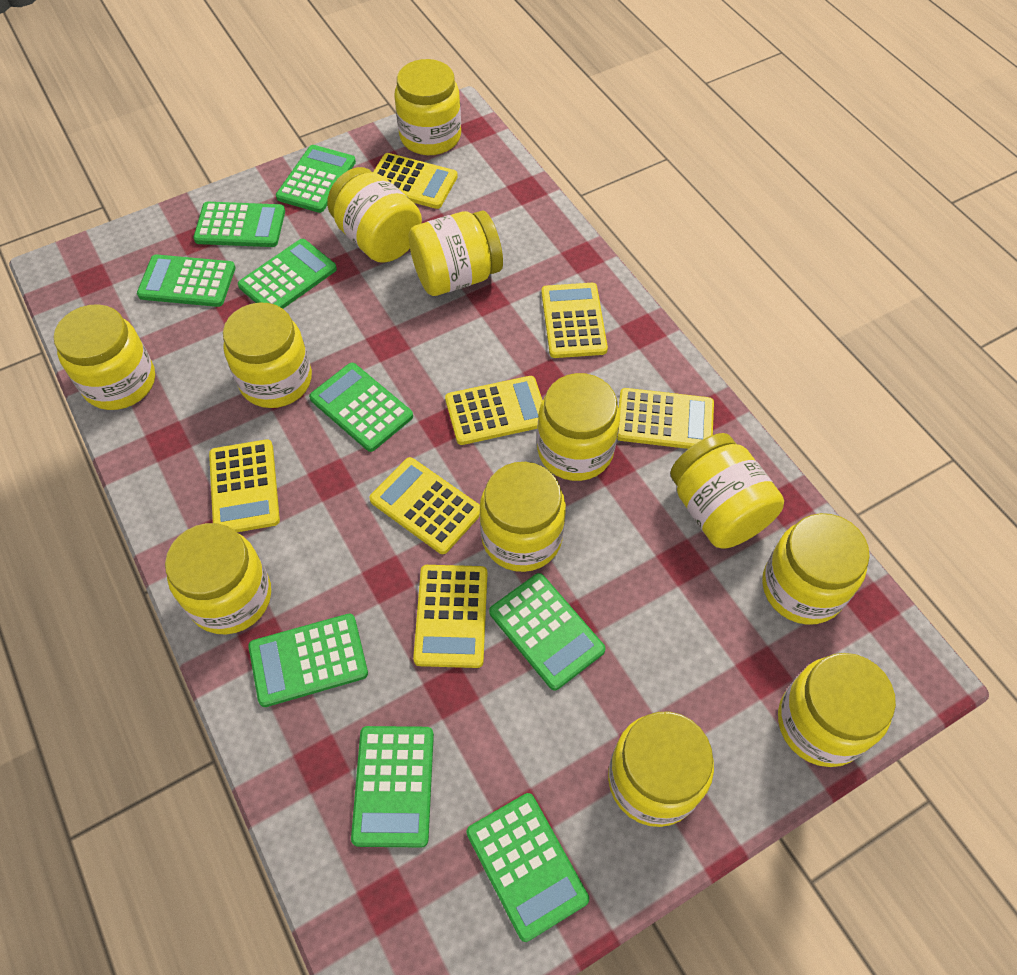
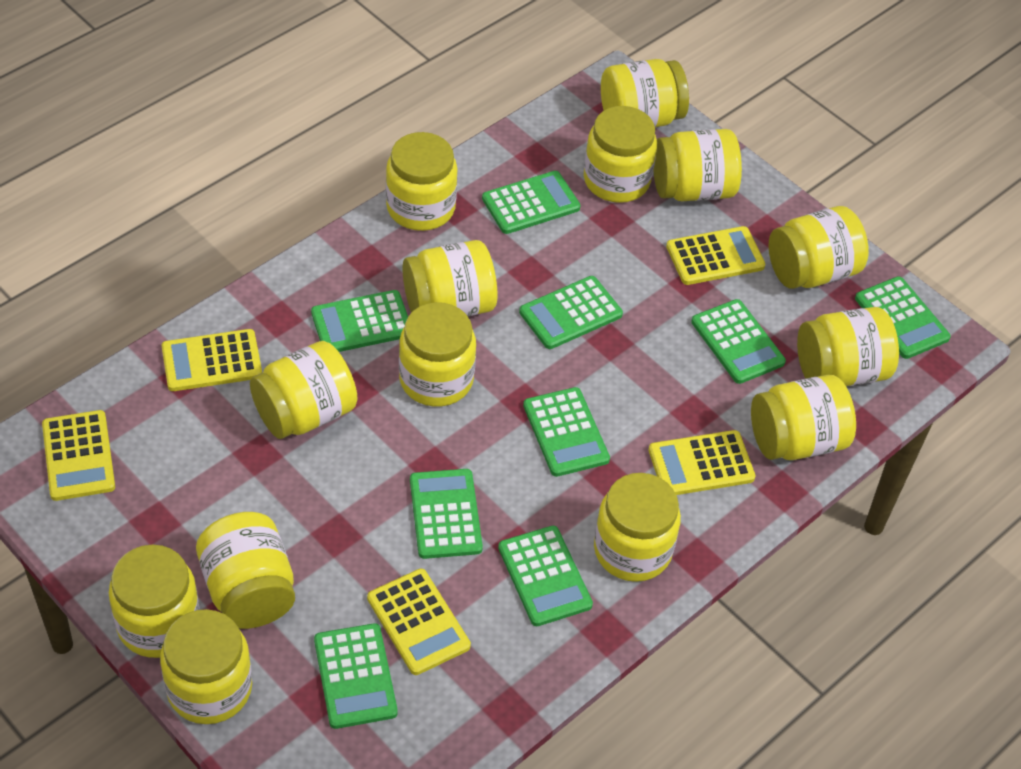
yellow calculator: [209,439,280,532] [369,457,480,554] [373,153,458,209] [413,565,487,668] [445,376,543,445] [541,283,608,358] [617,388,714,449] = 7 -> [42,410,115,501] [161,329,262,391] [367,569,471,675] [648,430,755,495] [666,226,765,285] = 5
yellow jar: [54,304,155,410] [165,523,271,635] [223,303,312,408] [327,167,422,263] [395,59,461,155] [409,210,503,296] [480,462,566,572] [537,373,620,481] [608,712,714,827] [670,433,784,549] [762,513,870,625] [778,653,896,767] = 12 -> [109,545,200,658] [160,609,252,724] [196,512,295,629] [250,341,357,439] [386,132,458,231] [399,302,476,407] [403,240,497,316] [584,106,657,203] [594,473,681,582] [601,59,689,127] [653,129,742,201] [751,375,856,460] [768,206,869,289] [797,307,899,386] = 14

